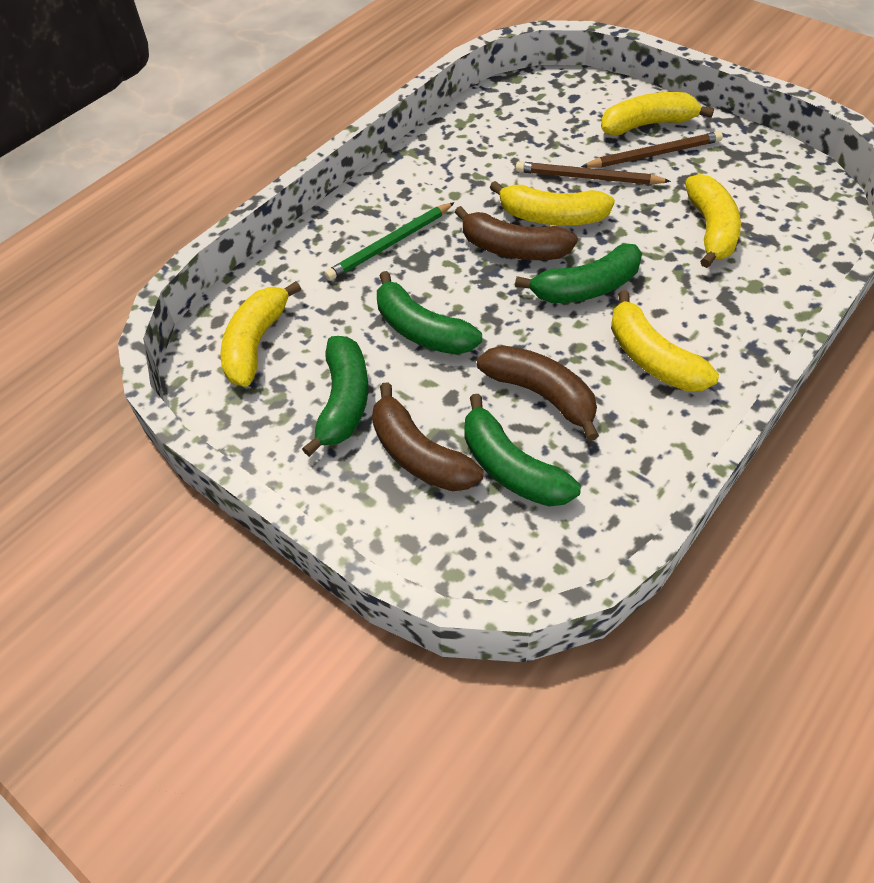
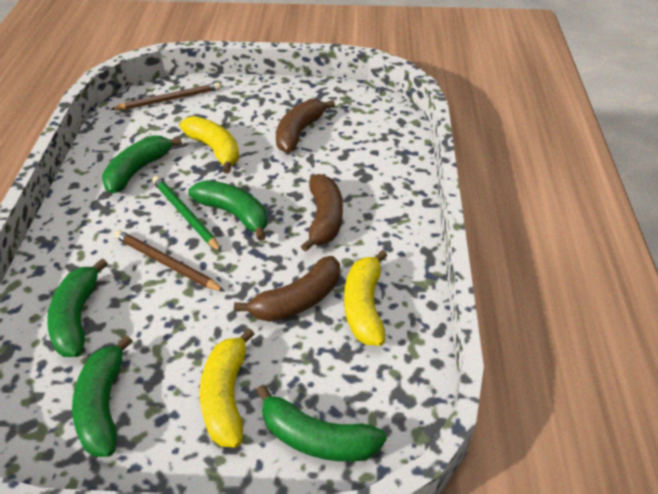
green banana: [302,336,368,457] [377,271,482,355] [464,394,581,506] [515,244,642,303] = 4 -> [47,259,108,357] [72,335,132,457] [102,136,182,193] [188,180,267,241] [256,385,387,462] = 5
yellow banana: [220,281,301,387] [490,181,615,226] [601,92,714,135] [611,290,719,391] [685,174,741,268] = 5 -> [179,116,239,173] [200,328,255,448] [344,250,387,346] = 3

